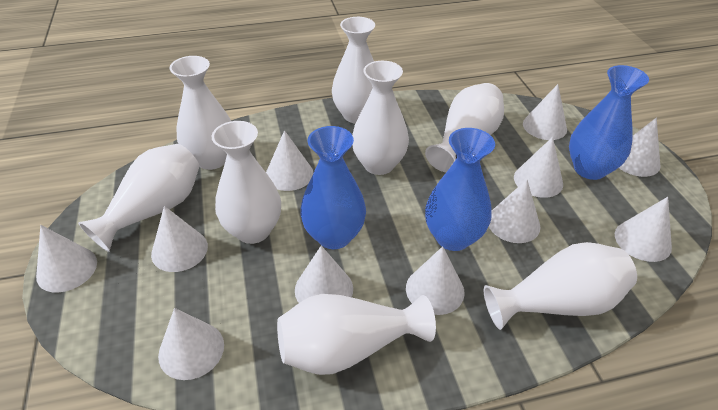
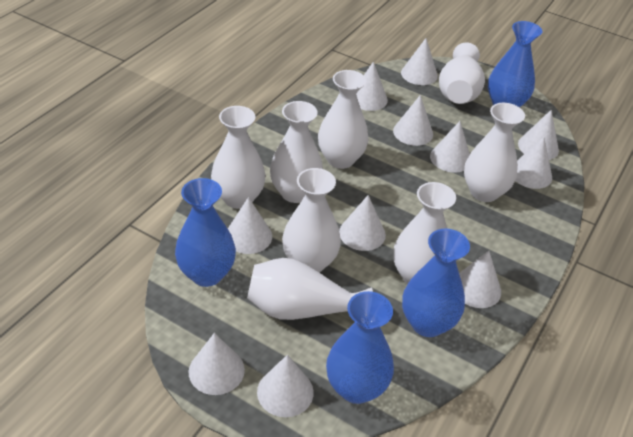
blue vase: [300,126,366,249] [425,128,495,251] [569,65,649,180] = 3 -> [175,178,236,287] [326,291,394,404] [402,229,470,337] [488,21,542,107] = 4

